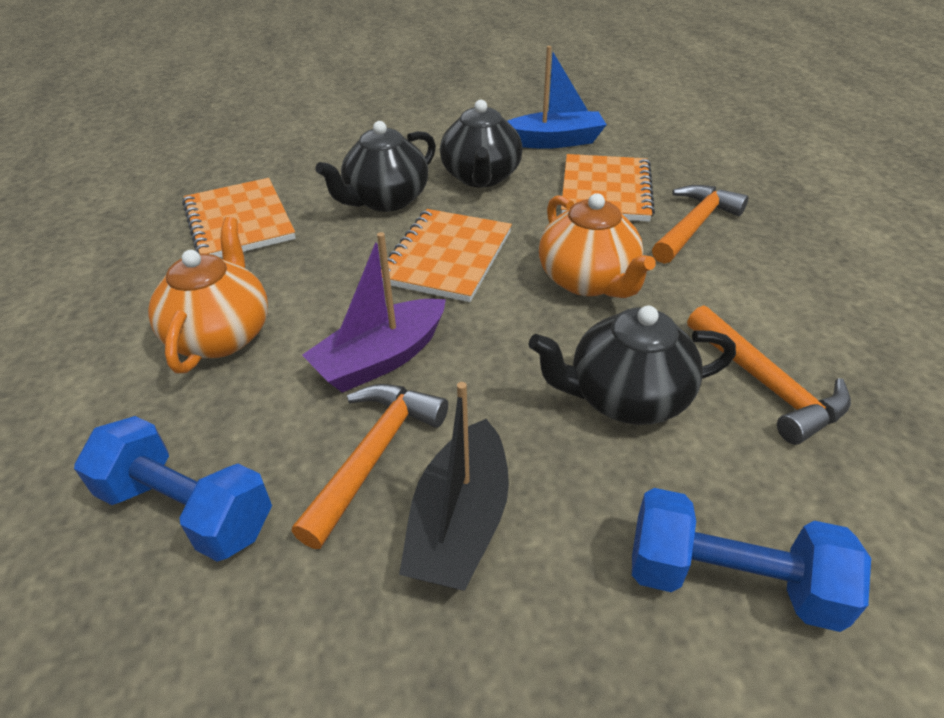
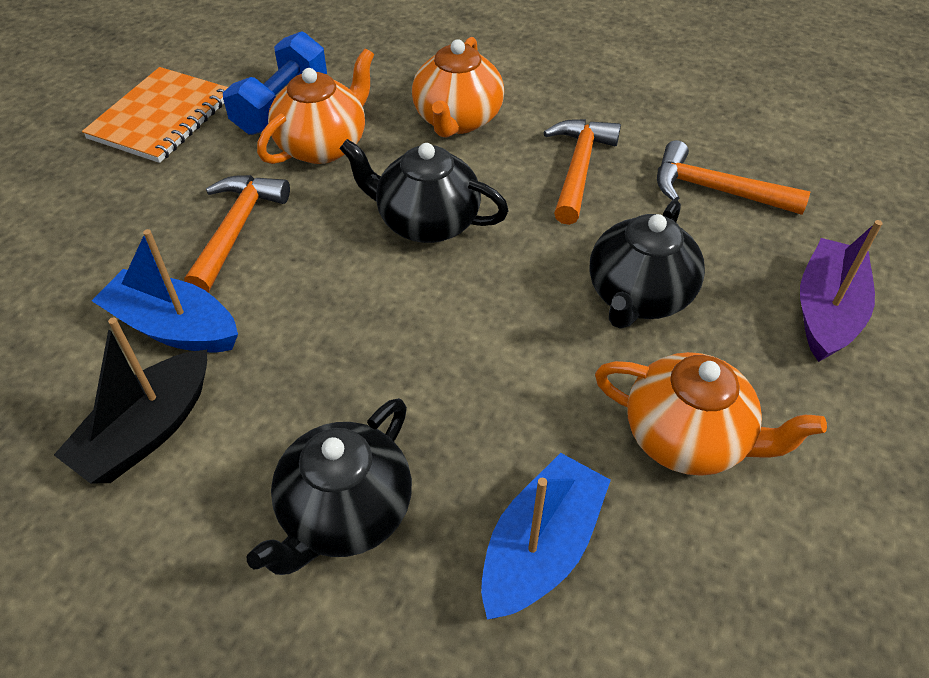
blue boat: [507,46,607,149] = 1 -> [92,229,238,352] [481,453,611,620] = 2
blue dumbbell: [74,416,272,562] [632,488,871,632] = 2 -> [223,31,327,135] = 1
orange notebook: [182,178,296,257] [381,209,512,302] [561,154,655,222] = 3 -> [82,67,228,163] = 1
orange teapot: [148,217,268,373] [539,193,656,298] = 2 -> [257,48,374,164] [412,37,504,138] [595,352,827,476] = 3

